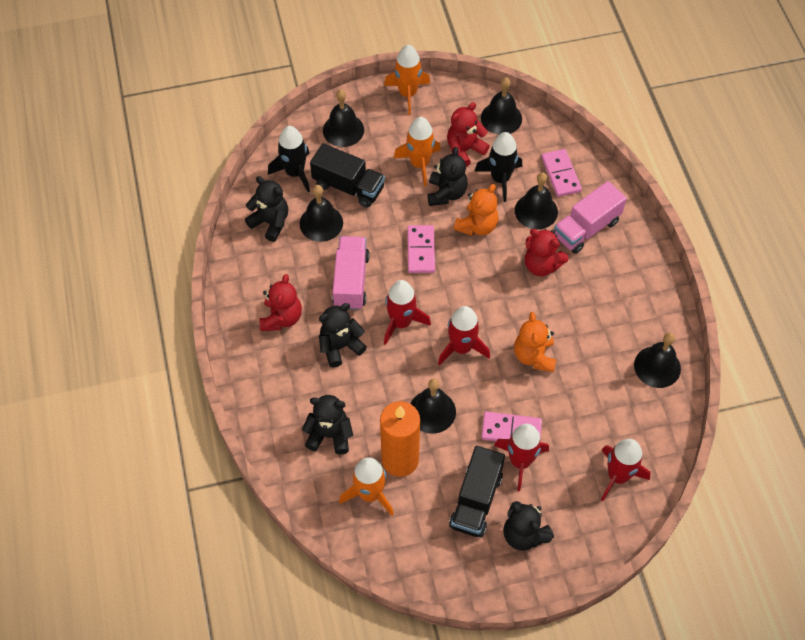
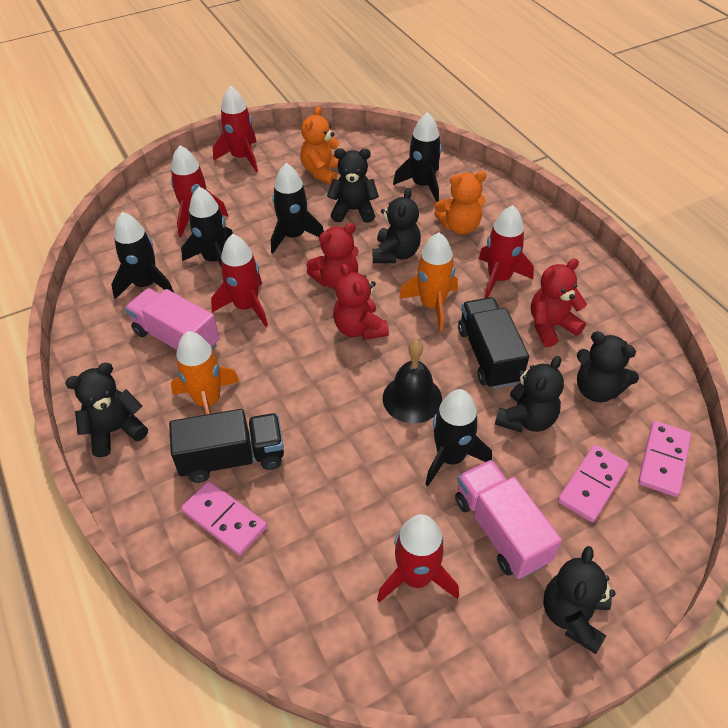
black bell: [300,185,343,242] [323,90,364,147] [410,379,456,434] [481,77,522,135] [515,172,558,229] [634,333,681,388] = 6 -> [383,340,442,423] = 1
black rocket: [268,126,310,192] [475,132,522,202] = 2 -> [111,212,174,299] [181,187,233,266] [271,163,324,253] [393,112,442,202] [425,389,492,486] = 5
black teddy bear: [245,176,288,242] [302,395,353,455] [319,303,367,368] [428,147,468,206] [503,501,554,551] = 5 -> [65,363,148,457] [327,148,379,223] [373,188,421,263] [495,356,564,432] [543,546,616,654] [577,331,639,402] = 6
orange candle: [380,401,420,477] = 1 -> none = 0
orange rocket: [339,457,394,516] [384,45,430,115] [394,117,441,186] = 3 -> [171,331,239,415] [399,232,458,331] = 2
red rocket: [384,280,431,345] [438,306,490,365] [494,424,549,491] [601,439,650,501] = 4 -> [171,145,228,237] [211,234,268,327] [213,86,258,172] [377,514,459,603] [479,205,534,298] = 5

